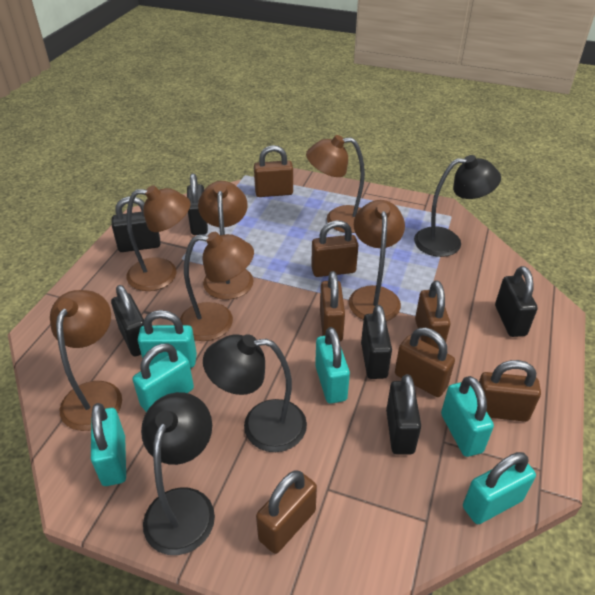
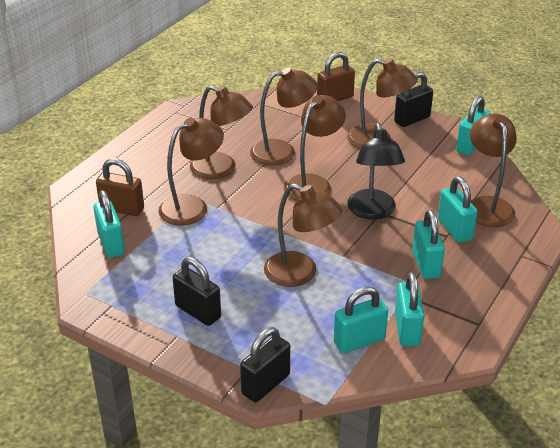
black lamp: [141,392,215,555] [203,334,307,452] [414,155,501,257] = 3 -> [347,123,405,219] = 1
black padlock: [111,285,144,357] [112,197,161,252] [187,173,208,235] [361,305,392,379] [386,374,421,455] [495,266,538,337] = 6 -> [173,257,221,326] [240,327,290,402] [394,72,433,127] = 3
brown lamp: [50,290,122,431] [127,185,191,291] [180,232,254,341] [198,181,254,300] [306,135,365,233] [349,200,405,321] = 6 -> [158,118,224,225] [190,85,253,179] [250,67,318,166] [264,184,343,287] [284,95,346,201] [347,59,418,149] [470,113,517,227] = 7
brown padlock: [254,145,293,197] [256,471,317,554] [311,220,358,277] [320,271,345,342] [395,328,455,397] [415,280,450,349] [479,360,541,422] = 7 -> [96,158,144,216] [317,52,355,101] = 2

